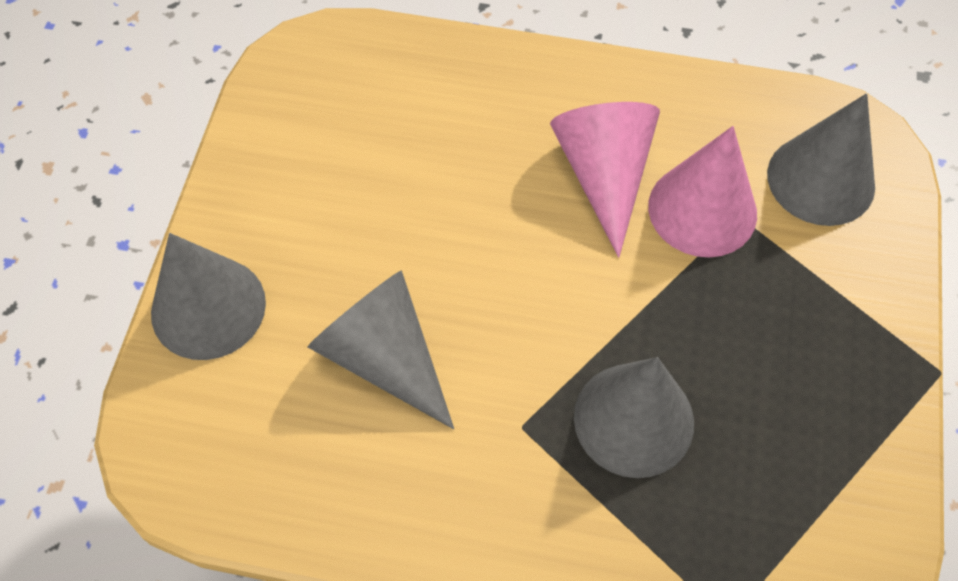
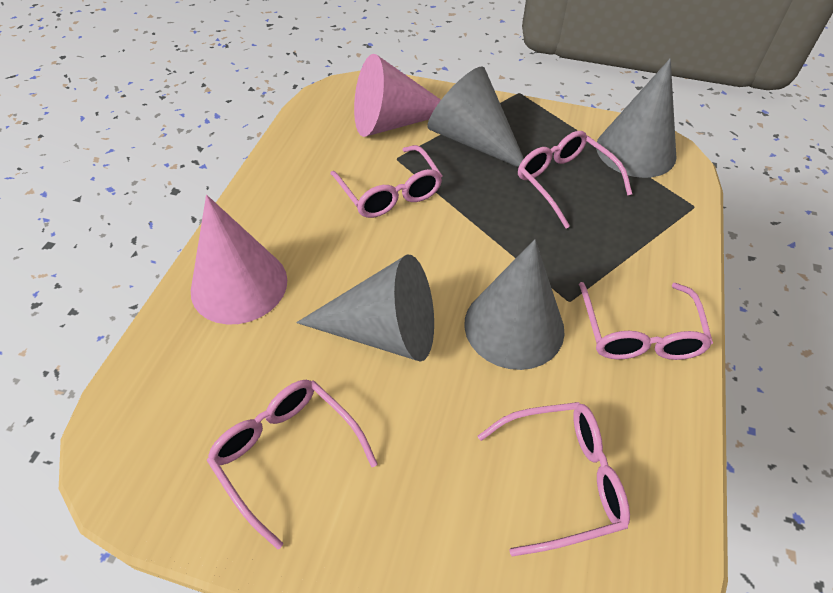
pink glasses: none = 0 -> [207,380,378,550] [330,145,442,218] [478,402,630,556] [518,131,632,228] [579,282,713,360] = 5

